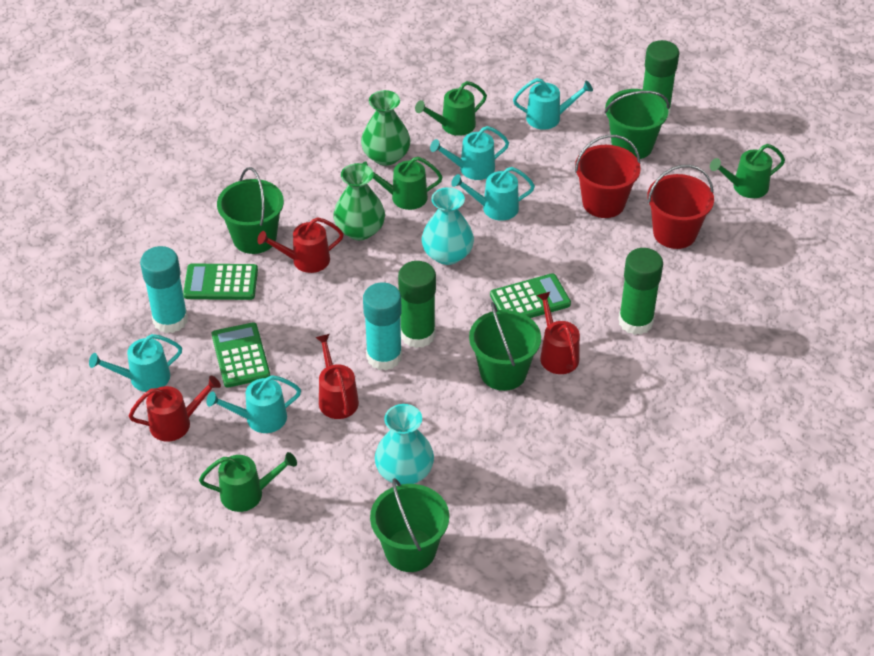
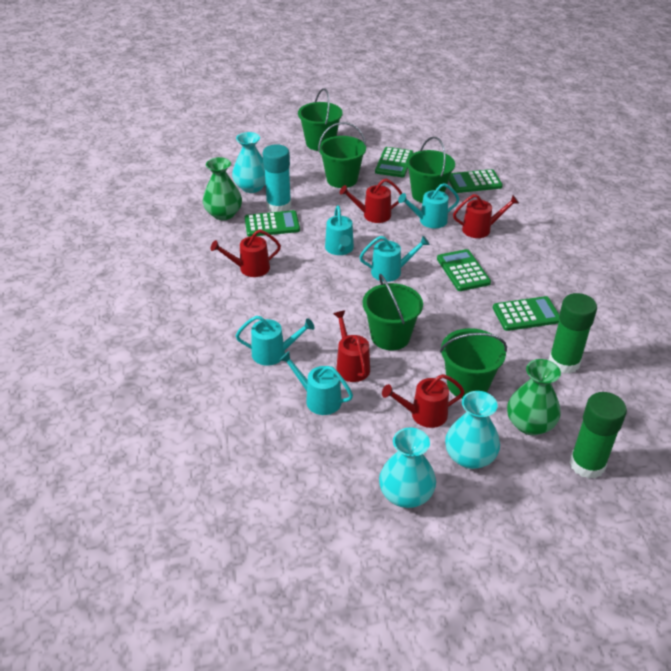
green bucket: [217,167,284,254] [370,478,449,572] [469,302,541,391] [604,89,669,159] = 4 -> [298,88,343,151] [318,122,366,188] [363,274,423,350] [406,137,455,203] [440,328,507,399] = 5
green calculator: [183,263,258,300] [212,322,270,388] [490,273,571,318] = 3 -> [245,210,300,237] [375,147,413,177] [437,249,491,291] [449,169,503,193] [493,296,559,331] = 5
green glue stick: [398,261,436,348] [618,248,663,335] [643,40,679,118] = 3 -> [549,293,597,374] [569,392,627,479] = 2
green watering can: [199,452,297,512] [362,157,443,210] [415,81,487,136] [710,144,785,198] = 4 -> none = 0
red bucket: [575,135,640,218] [647,165,714,249] = 2 -> none = 0
red watering can: [129,376,221,441] [257,217,344,273] [315,334,359,419] [537,291,580,374] = 4 -> [211,230,281,277] [333,310,370,382] [340,179,402,223] [382,374,465,428] [453,194,519,238] = 5
turquoise glue stick: [140,246,188,333] [363,283,402,370] = 2 -> [263,144,291,212] = 1
turquoise vase: [375,404,434,485] [422,187,474,265] = 2 -> [232,132,266,193] [379,428,436,508] [445,391,500,469] = 3

